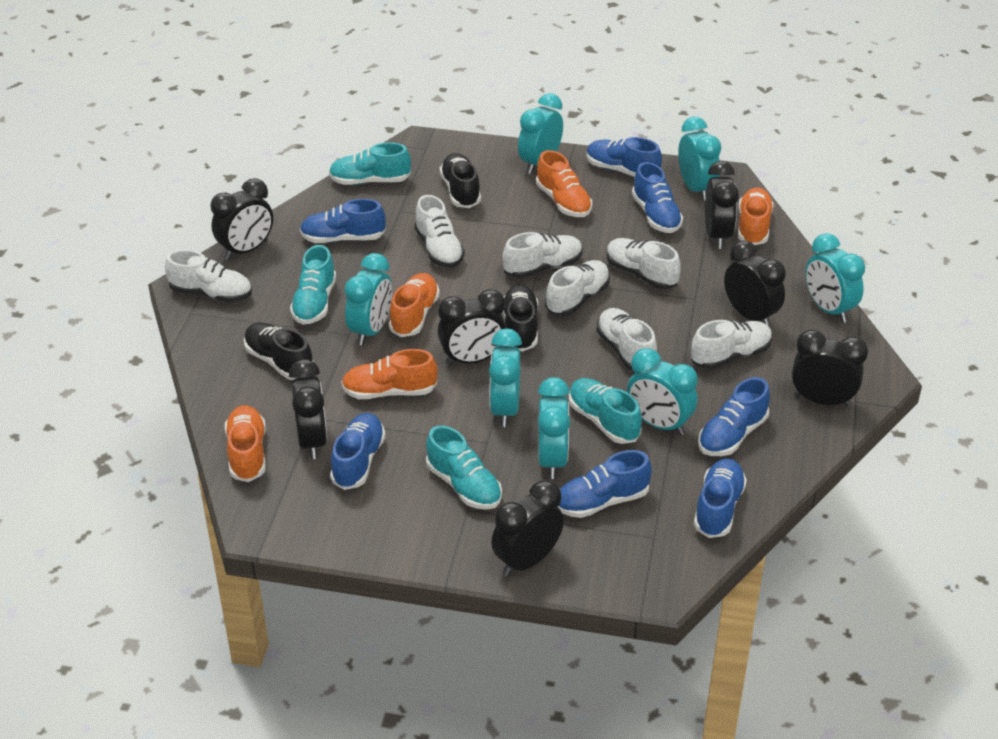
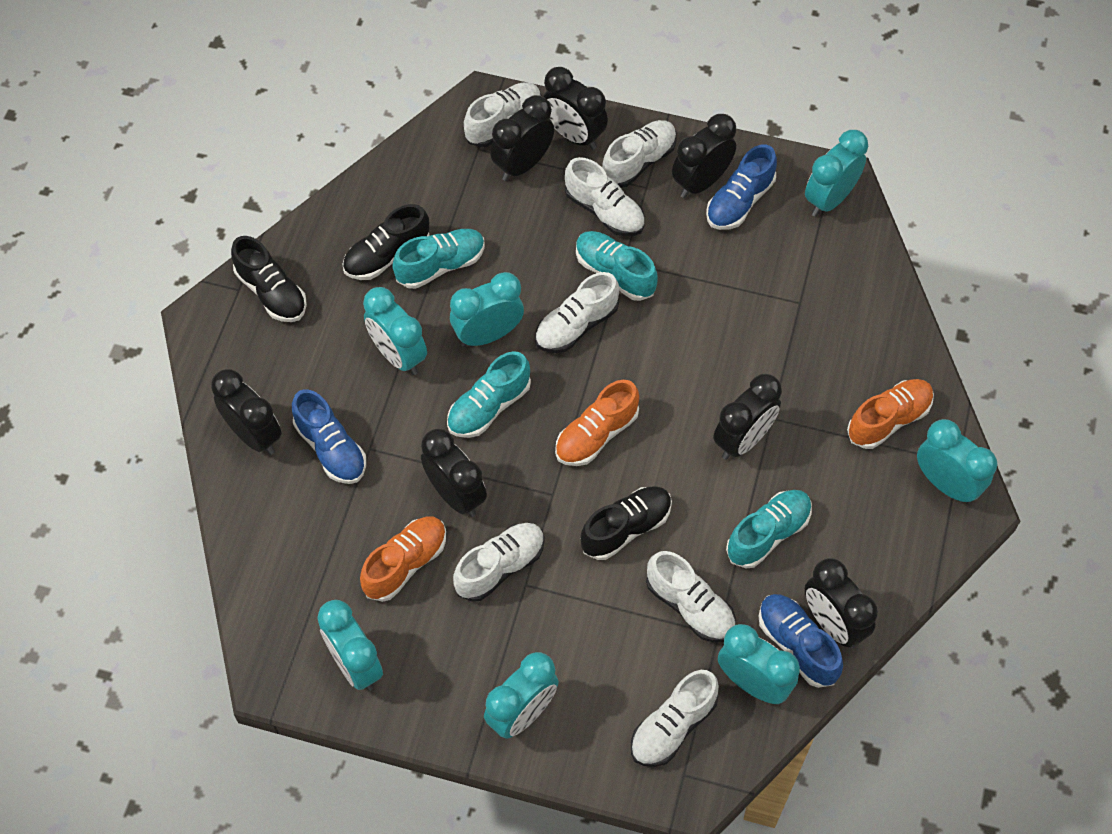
blue shoe: [300,199,386,243] [330,413,386,490] [557,450,652,518] [586,137,662,177] [632,162,683,233] [694,459,747,538] [698,377,770,456] = 7 -> [292,390,366,484] [706,145,777,230] [758,594,843,688] = 3
orange shoe: [225,405,266,482] [341,349,438,399] [389,273,440,337] [536,150,592,217] [738,188,774,245] = 5 -> [360,517,446,602] [555,380,639,466] [847,379,934,449] = 3

